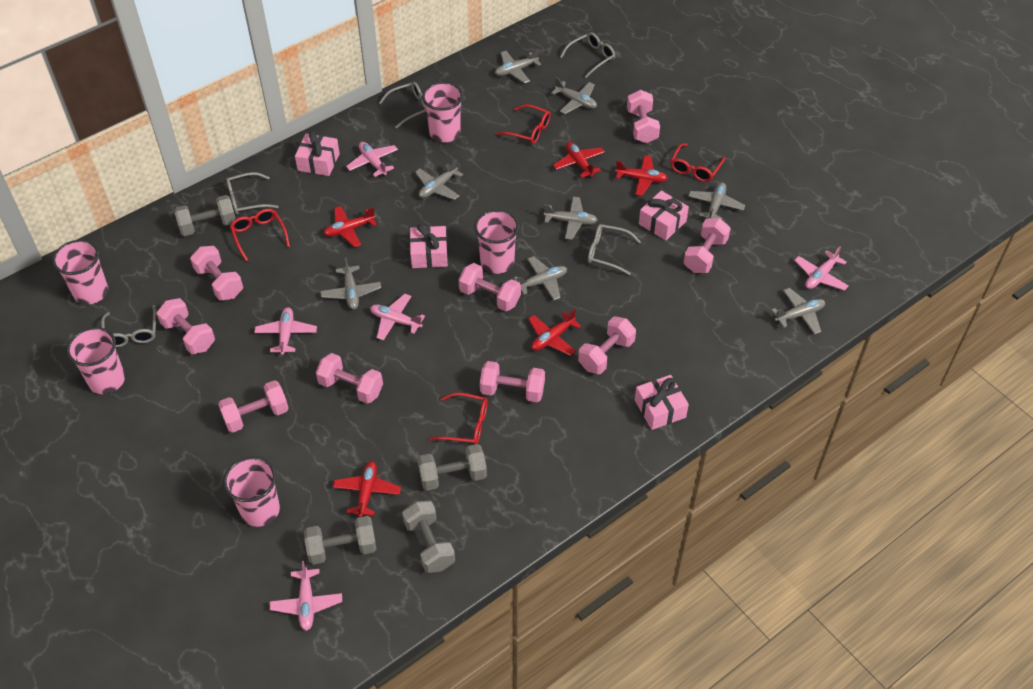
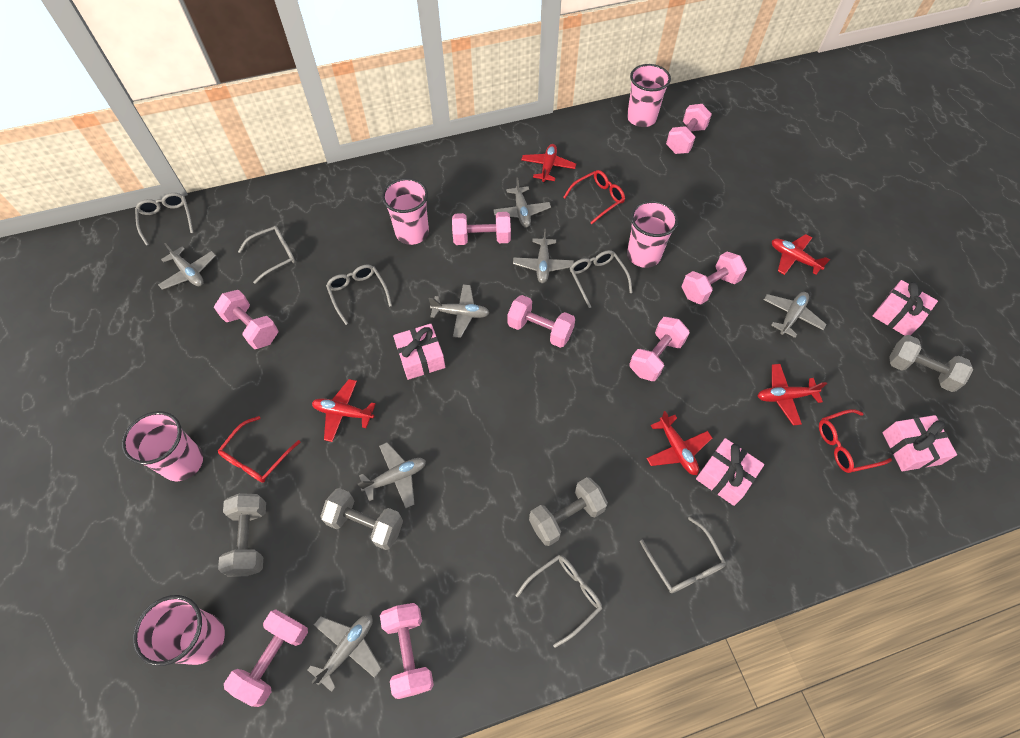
grey glasses: [101,305,156,348] [226,172,279,215] [379,82,427,128] [560,32,615,78] [588,224,641,275] = 5 -> [135,193,194,246] [238,226,296,284] [326,264,392,325] [515,555,602,648] [570,250,633,308] [640,517,726,593] = 6
grey plane: [321,257,381,310] [415,159,463,200] [495,49,541,83] [514,256,567,300] [544,197,598,240] [551,77,597,114] [688,182,745,219] [771,288,825,335] = 8 -> [158,243,216,290] [307,614,382,692] [358,442,426,508] [429,284,490,338] [493,177,551,228] [513,229,574,283] [764,292,827,338] = 7
pink dumbbell: [156,298,215,354] [190,246,243,300] [218,380,289,433] [316,353,383,404] [459,263,521,311] [480,361,545,402] [578,316,636,374] [627,90,660,143] [683,218,731,273] = 9 -> [214,290,278,349] [224,609,308,707] [380,603,434,699] [452,212,511,245] [507,295,575,348] [629,317,690,381] [666,104,712,154] [682,252,747,305] = 8
pink plane: [254,307,317,355] [270,561,342,631] [346,142,398,177] [370,294,425,341] [794,246,849,291] = 5 -> none = 0
red glasses: [230,209,290,262] [429,392,488,445] [496,104,551,144] [670,143,725,182] = 4 -> [218,416,300,483] [563,170,625,224] [819,409,892,473] = 3

